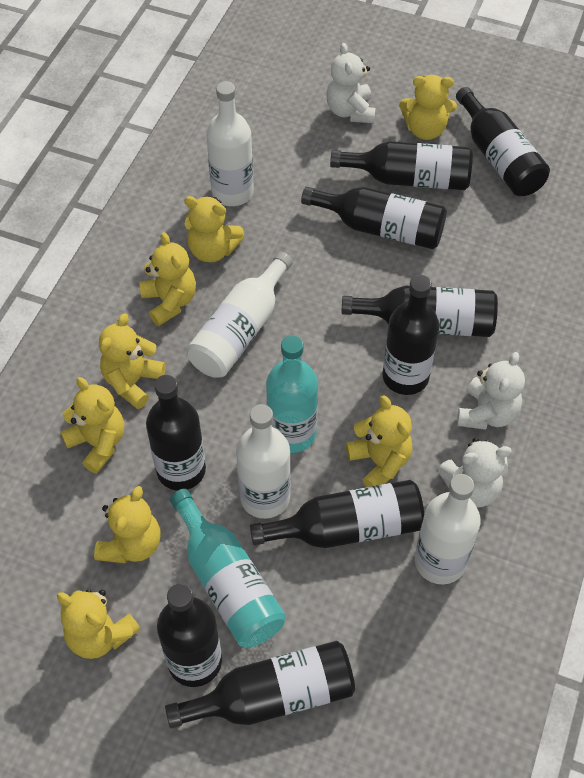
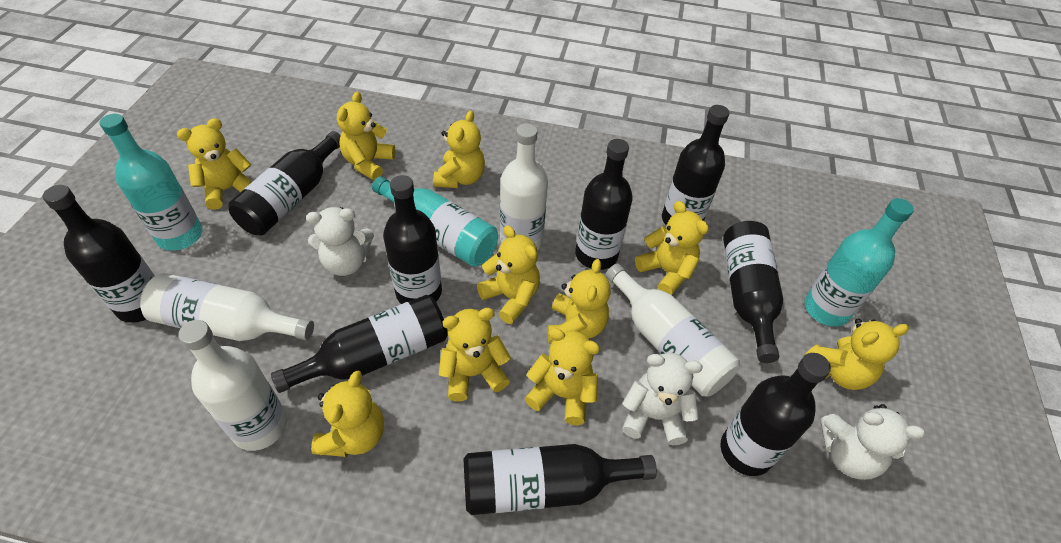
turquoise bottle: [170,489,286,648] [266,335,318,453] = 2 -> [100,114,203,251] [372,176,498,267] [804,198,914,327] = 3
yellow teddy bear: [57,589,140,659] [60,377,124,474] [94,486,160,564] [99,314,166,409] [139,232,196,326] [184,196,245,262] [346,395,413,487] [399,75,457,140] = 8 -> [177,118,252,210] [311,371,384,457] [337,92,396,180] [433,110,485,188] [439,308,511,401] [477,225,540,324] [525,328,600,425] [547,259,611,344] [635,201,709,295] [804,319,909,390] = 10

